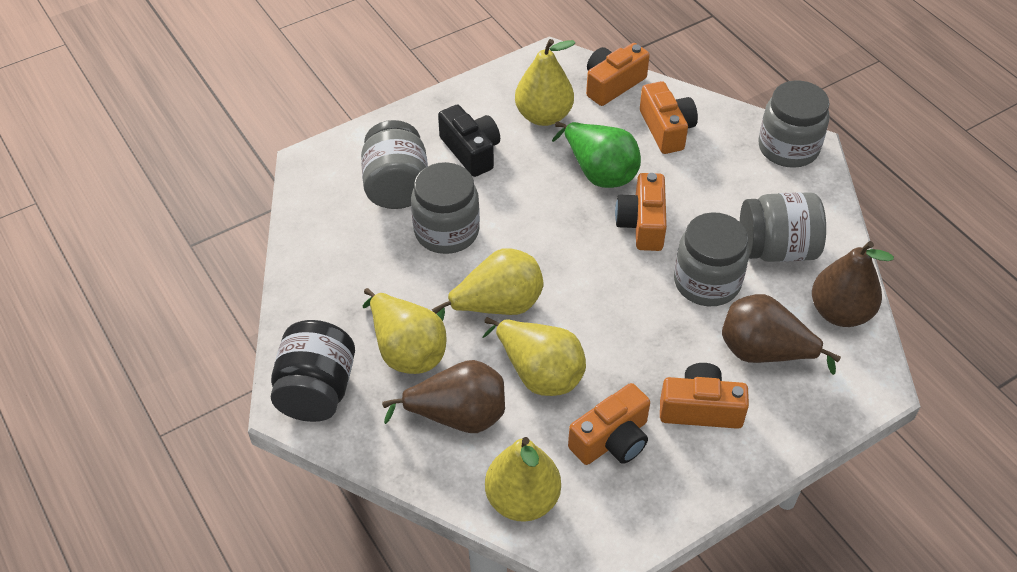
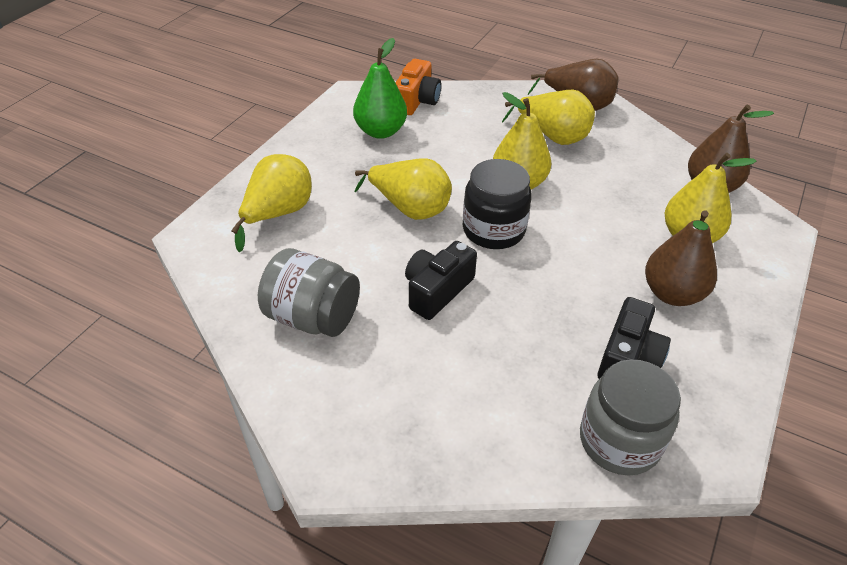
black camera: [438,104,500,177] = 1 -> [405,241,477,320] [598,297,671,379] = 2
grey jar: [361,120,428,209] [411,162,480,254] [674,212,749,306] [740,192,826,262] [758,80,830,168] = 5 -> [258,248,360,337] [580,359,681,476] = 2
orange camera: [568,383,650,465] [586,43,650,106] [615,173,667,251] [640,81,698,154] [660,363,749,429] = 5 -> [395,59,441,115] = 1

